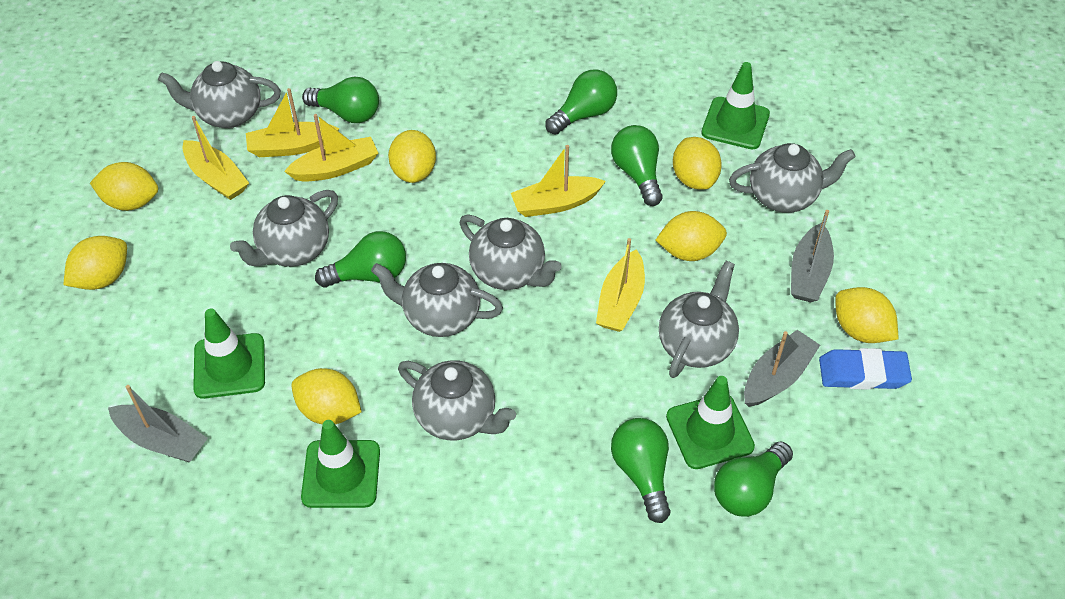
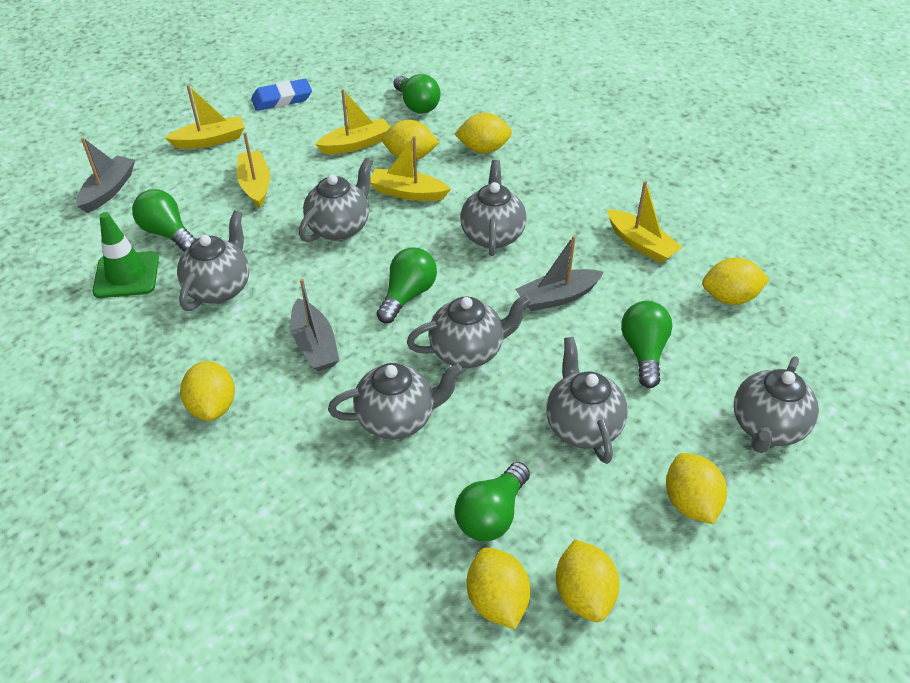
green light bulb: [302,77,379,123] [315,231,406,287] [545,70,617,135] [611,125,663,206] [611,418,670,523] [714,441,793,517] = 6 -> [132,189,196,252] [377,248,437,323] [394,74,441,114] [455,462,530,541] [621,301,672,388] = 5
green traffic cone: [193,308,265,399] [301,420,380,508] [666,376,755,469] [701,62,770,149] = 4 -> [92,212,159,298] = 1

